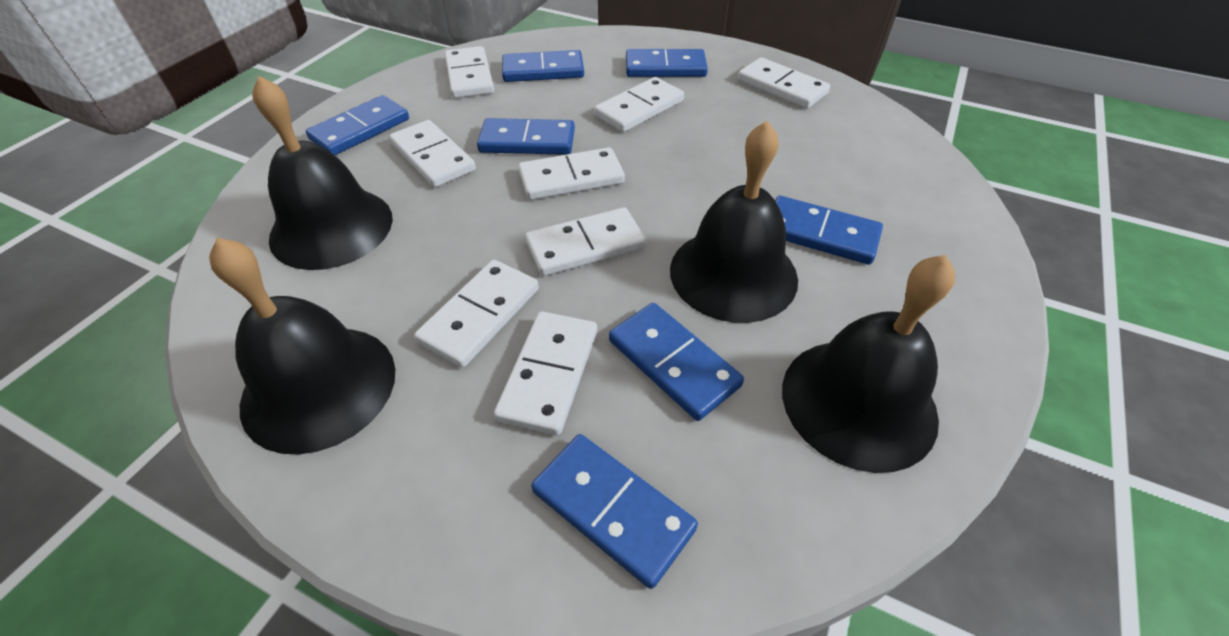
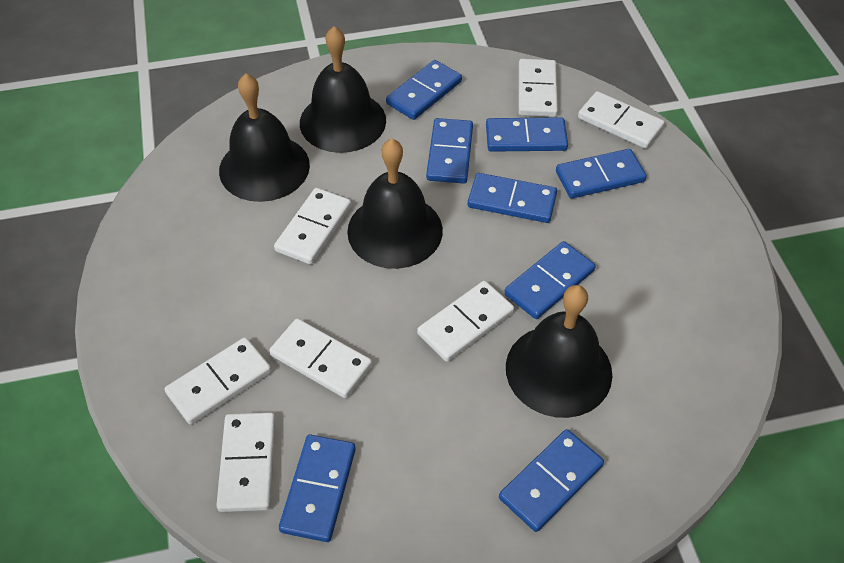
blue domino: [306,95,409,155] [477,118,575,155] [502,50,584,82] [531,434,698,589] [609,303,744,421] [626,49,708,77] [775,196,883,265] = 7 -> [279,434,356,542] [386,60,462,120] [426,118,473,184] [468,173,557,223] [486,117,568,152] [499,429,604,532] [504,241,596,319] [556,149,647,199] = 8
white domino: [389,120,476,187] [414,260,539,368] [445,46,494,98] [494,311,597,436] [518,147,625,200] [525,207,646,276] [594,77,684,132] [738,57,830,109] = 8 -> [164,337,271,425] [216,412,276,512] [269,319,372,398] [274,188,351,265] [417,281,514,362] [518,59,558,117] [578,91,665,149] = 7

